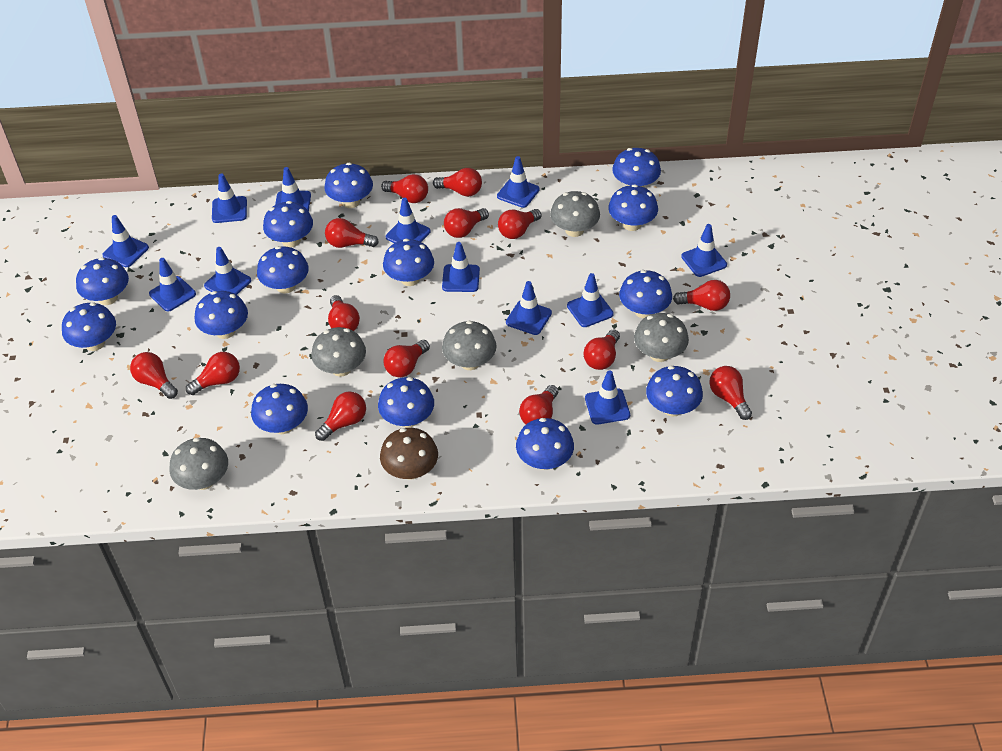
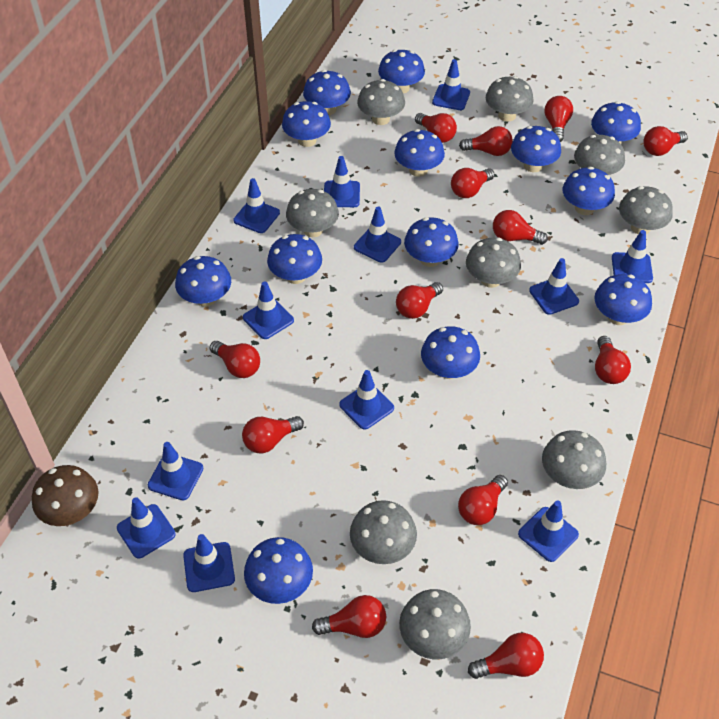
blue mushroom: [62,302,116,351] [76,257,129,305] [194,291,248,339] [251,384,308,434] [257,246,309,294] [263,201,313,247] [324,163,373,208] [378,377,434,428] [383,239,434,286] [516,418,574,470] [608,184,658,231] [612,148,661,187] [619,270,672,318] [646,366,703,417] = 14 -> [175,256,231,307] [244,537,313,604] [267,234,322,284] [282,101,331,147] [303,70,351,115] [378,49,425,94] [394,129,445,177] [404,217,459,267] [421,326,480,379] [511,126,561,172] [563,167,615,215] [591,101,641,144] [595,274,652,325] = 13
grey mushroom: [170,438,228,490] [311,327,366,377] [442,320,497,370] [550,191,600,237] [634,313,689,362] = 5 -> [286,189,339,237] [350,500,417,564] [357,79,405,125] [399,589,471,659] [466,238,521,288] [486,76,534,122] [542,430,606,489] [574,135,625,175] [619,186,673,234] = 9
red light bulb: [130,352,178,399] [186,352,240,395] [315,391,366,441] [325,218,379,248] [328,295,360,331] [381,174,428,203] [383,340,430,377] [433,168,482,197] [444,208,489,238] [498,209,541,239] [519,385,558,424] [584,329,620,370] [673,280,730,311] [709,366,752,420] = 14 -> [210,341,260,378] [242,416,304,453] [312,595,386,638] [396,282,443,319] [415,113,457,143] [451,168,495,198] [458,475,508,525] [459,126,513,156] [468,633,544,679] [493,210,548,245] [544,96,573,142] [595,336,631,384] [643,126,687,156] = 13

